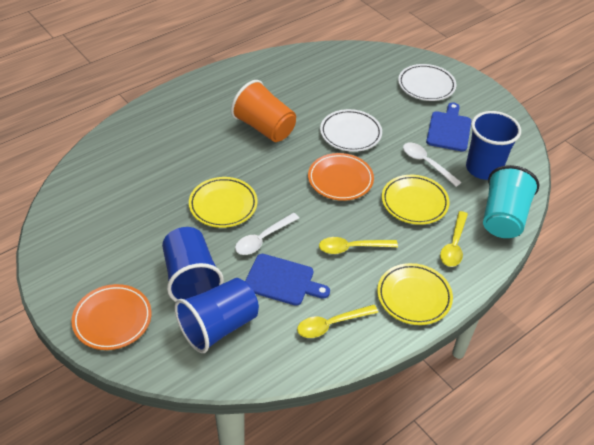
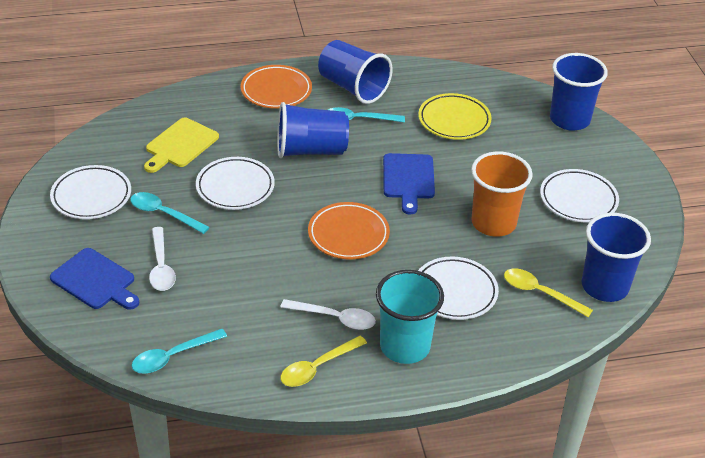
blue cup: [162,227,224,302] [175,278,259,353] [466,111,521,180] = 3 -> [277,102,349,158] [318,40,392,104] [550,53,608,131] [581,213,651,302] = 4
turquoise spoon: none = 0 -> [130,192,210,234] [132,329,227,374] [328,107,405,123] = 3
white plate: [320,109,382,152] [398,64,456,101] = 2 -> [50,165,131,219] [196,157,275,210] [418,257,499,320] [540,169,619,222] = 4
yellow cutting board: none = 0 -> [144,118,219,173] = 1
yellow plate: [189,177,257,228] [377,263,453,325] [382,175,450,225] = 3 -> [418,93,492,140] = 1
yellow spoon: [297,305,378,338] [319,237,398,254] [440,211,468,267] = 3 -> [281,336,367,387] [504,268,593,317] = 2

